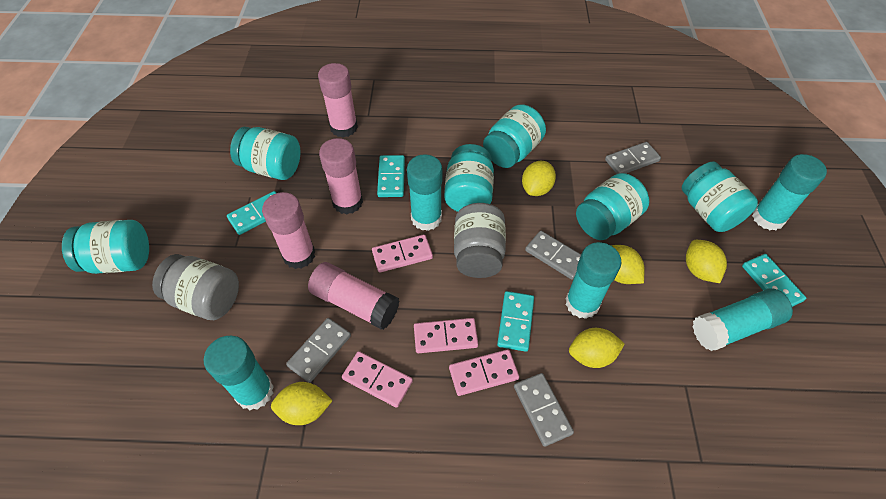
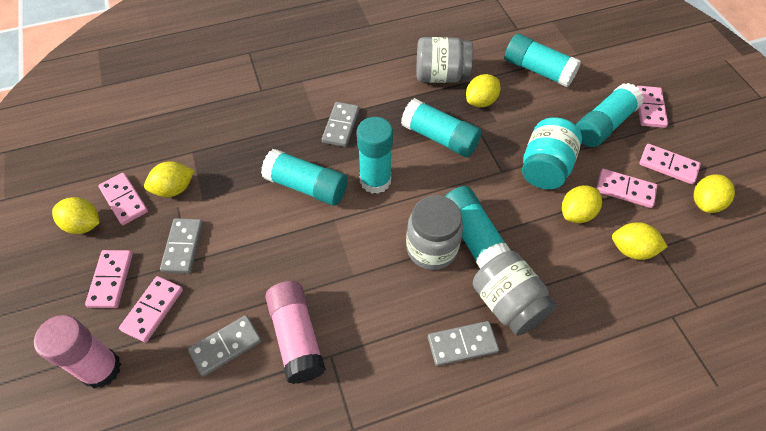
grey jar: [152,254,239,320] [454,203,506,278] = 2 -> [406,195,463,270] [417,37,473,83] [473,251,556,336] = 3
pink domino: [342,351,413,408] [372,234,433,273] [414,318,478,353] [449,349,519,396] = 4 -> [85,250,133,308] [98,173,148,225] [119,276,183,343] [596,169,657,208] [637,86,668,128] [639,144,701,185] = 6
pink glue stick: [262,192,315,269] [308,262,399,330] [318,63,358,137] [319,138,363,214] = 4 -> [34,315,121,389] [265,281,326,384] = 2
turquoise domino: [227,191,276,235] [377,155,405,197] [497,291,534,352] [742,254,806,307] = 4 -> none = 0
turquoise glue stick: [204,336,274,410] [407,154,442,231] [565,242,622,319] [692,288,793,351] [752,154,827,230] = 5 -> [261,149,347,206] [357,117,393,194] [401,98,482,157] [445,186,511,269] [505,34,581,87] [576,83,644,147] = 6
turquoise jar: [62,220,149,274] [230,127,300,180] [444,144,494,212] [483,104,546,168] [576,173,649,240] [682,161,758,232] = 6 -> [522,117,582,190] = 1
yellow lemon: [271,382,333,425] [522,161,556,196] [569,328,625,368] [611,245,645,284] [686,240,727,283] = 5 -> [52,197,100,234] [144,162,195,197] [466,74,501,107] [562,185,602,223] [612,222,668,260] [694,174,735,213] = 6

